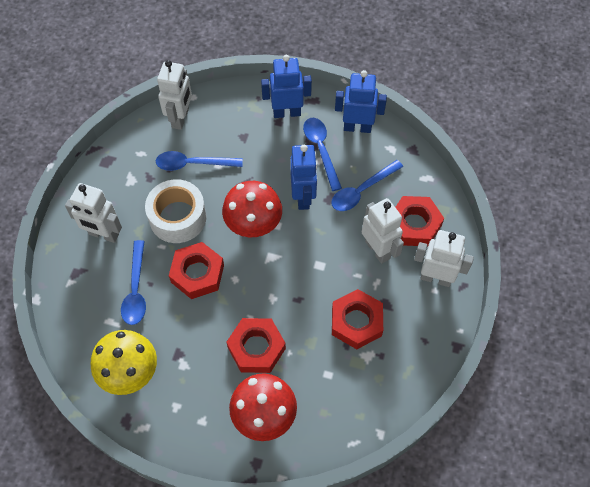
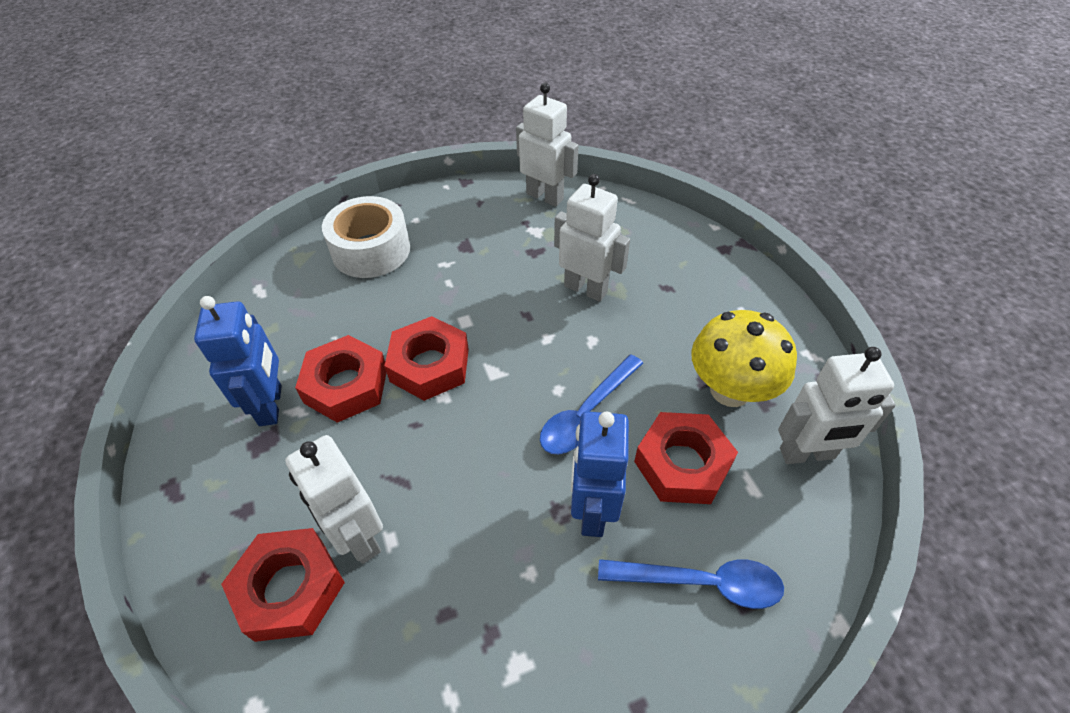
blue robot: [261,55,312,118] [290,145,317,210] [335,70,387,133] = 3 -> [194,296,282,426] [571,411,629,537] = 2
blue spoon: [121,240,146,325] [156,151,243,171] [303,118,342,191] [331,160,403,211] = 4 -> [540,355,643,454] [598,559,784,609] = 2
red mushroom: [222,181,282,237] [229,373,297,441] = 2 -> none = 0

